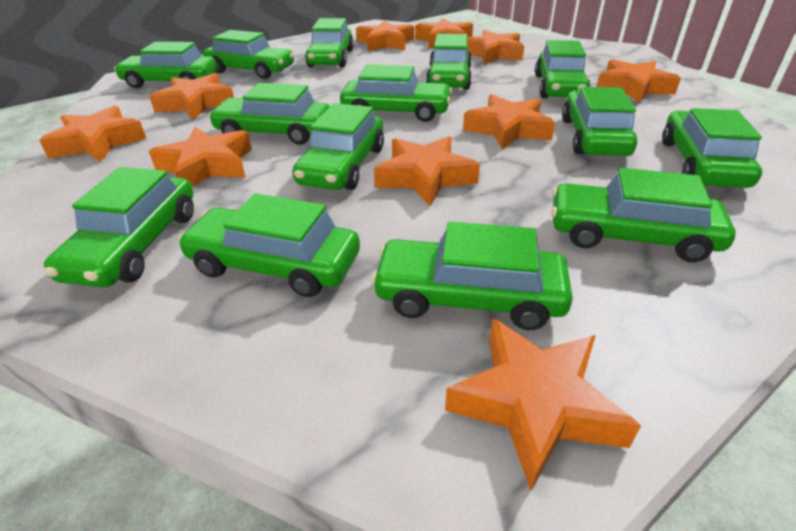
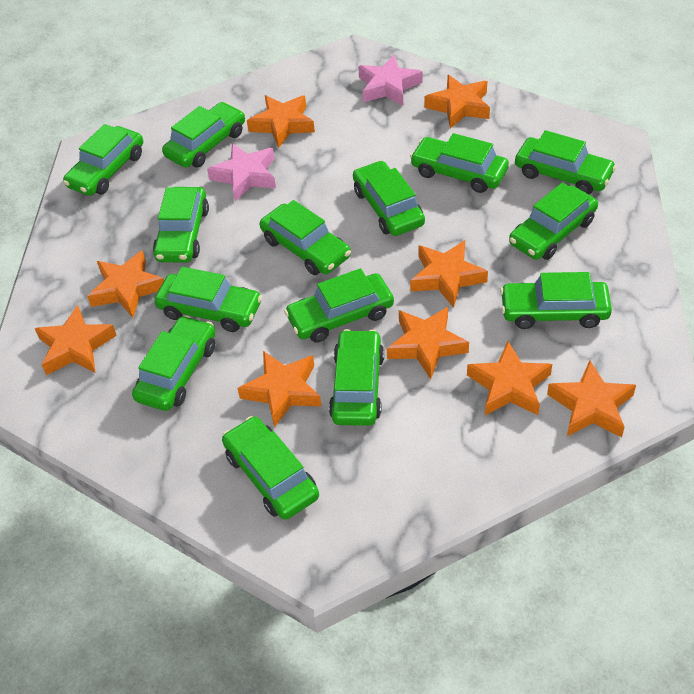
orange star: [39,106,146,162] [149,73,234,120] [149,127,252,186] [356,20,414,51] [374,136,480,206] [415,18,473,49] [445,319,641,491] [463,94,555,150] [467,30,524,64] [597,59,681,103] = 10 -> [35,305,117,375] [87,250,164,318] [237,351,321,427] [247,95,315,148] [387,307,469,379] [410,240,488,308] [424,75,490,128] [467,341,552,415] [547,360,636,437] = 9
pink star: none = 0 -> [207,143,276,201] [358,54,422,106] = 2

